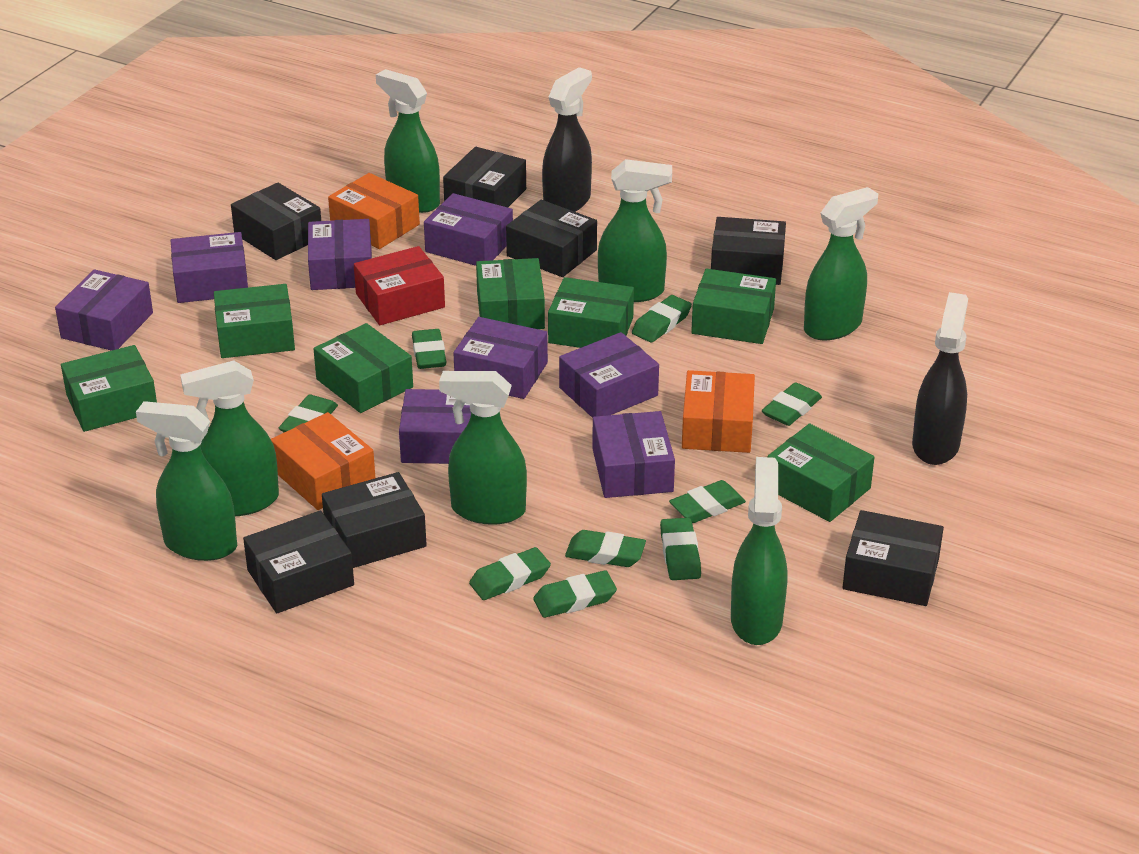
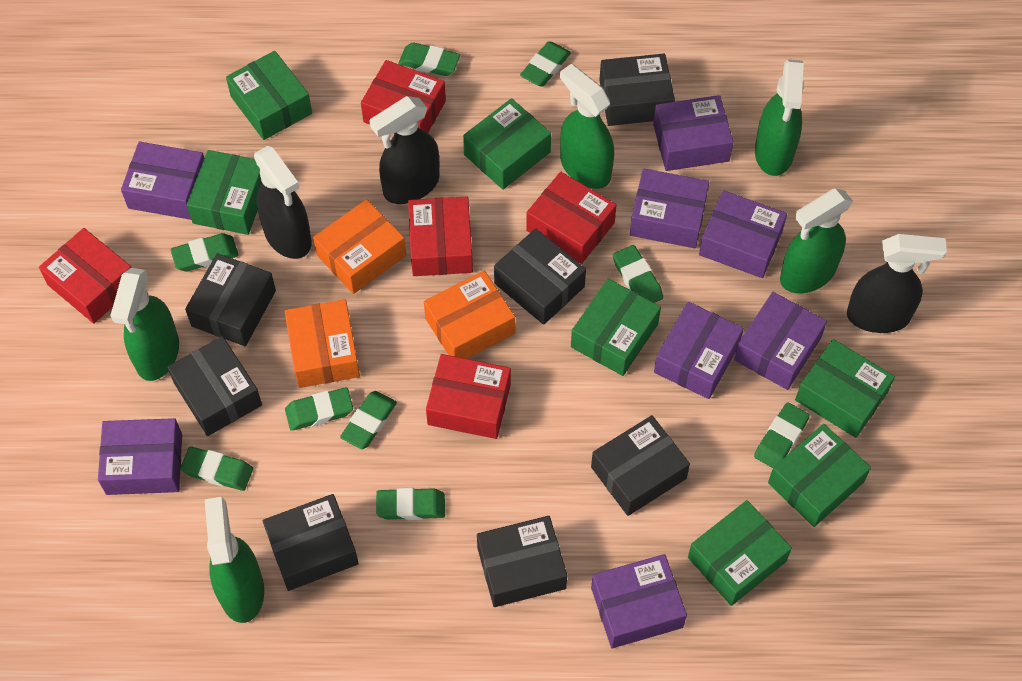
black spray bottle: [542,67,592,212] [912,292,968,465] = 2 -> [254,146,311,259] [369,96,439,204] [847,234,947,333] = 3
green spray bottle: [136,401,237,561] [180,360,279,516] [376,69,440,213] [439,371,527,525] [598,159,672,302] [731,457,787,645] [804,187,878,340] = 7 -> [110,268,179,381] [205,497,264,623] [560,64,614,189] [755,59,804,176] [780,189,853,293] = 5
red box: [354,246,445,325] = 1 -> [39,228,132,324] [361,60,446,134] [408,196,473,276] [426,354,511,439] [526,172,617,264] = 5

